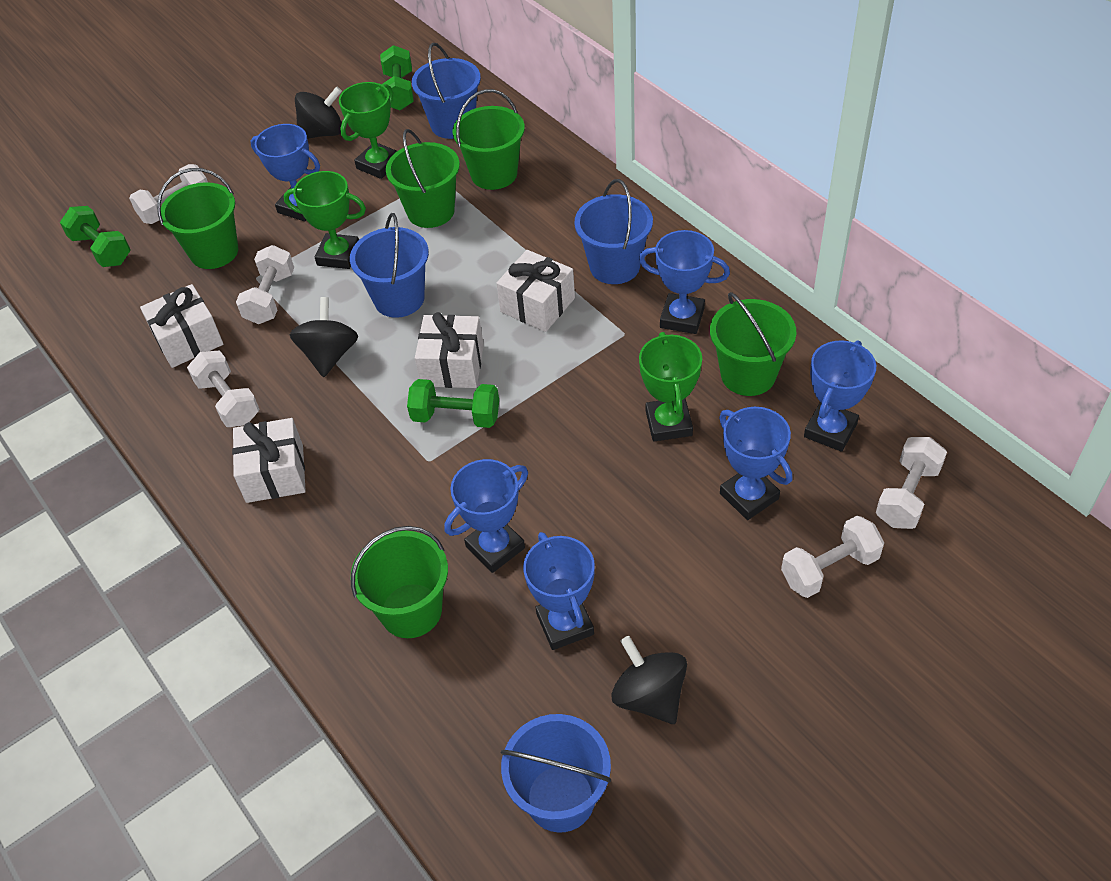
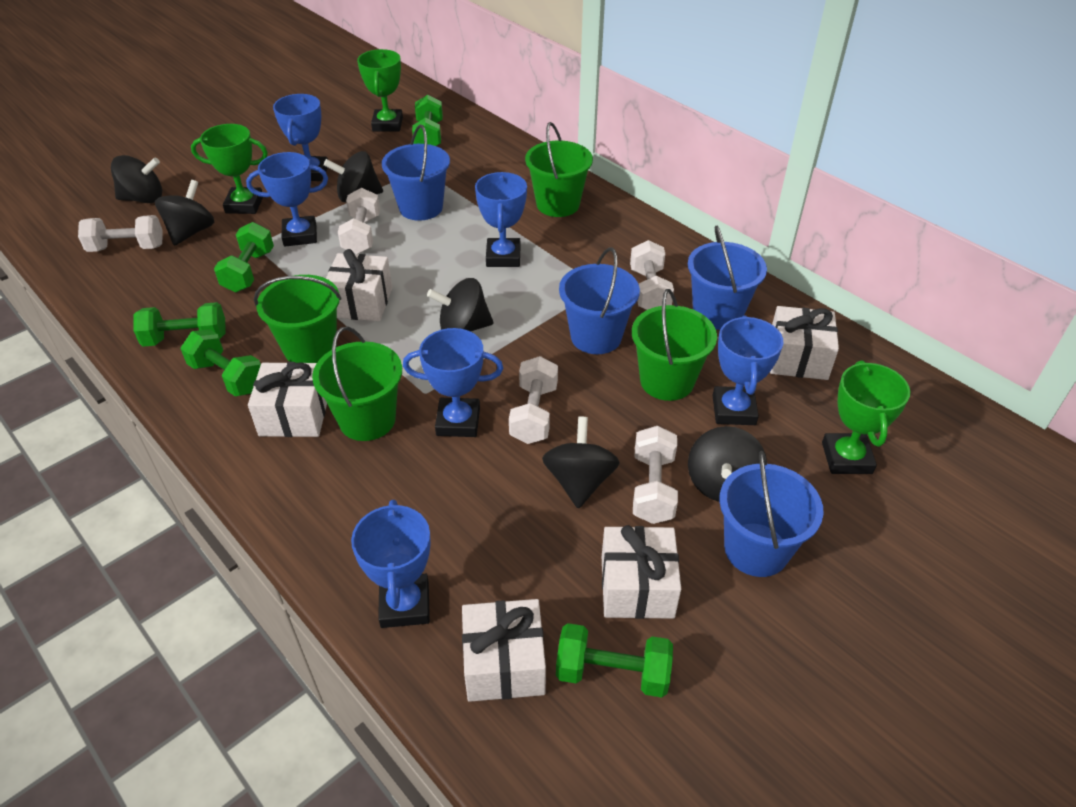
black spinning top: [290,297,358,377] [295,86,342,139] [611,636,687,724] = 3 -> [111,155,162,203] [155,180,214,246] [324,151,383,202] [427,278,493,332] [542,417,620,509] [688,426,767,502] = 6
green bucket: [157,168,238,269] [351,526,448,638] [386,129,460,228] [452,89,525,190] [710,292,796,396] = 5 -> [254,275,341,363] [312,327,402,441] [525,122,593,217] [632,289,717,401] = 4
green dumbbell: [60,206,131,267] [380,45,414,110] [407,379,499,428] = 3 -> [134,302,226,347] [181,329,261,397] [214,222,274,292] [412,95,443,146] [556,623,673,697] = 5
white gift: [140,284,223,368] [232,418,306,503] [415,312,484,388] [496,250,575,332] = 4 -> [248,362,327,437] [326,249,392,321] [462,599,546,702] [602,525,681,619] [770,306,839,380] = 5

